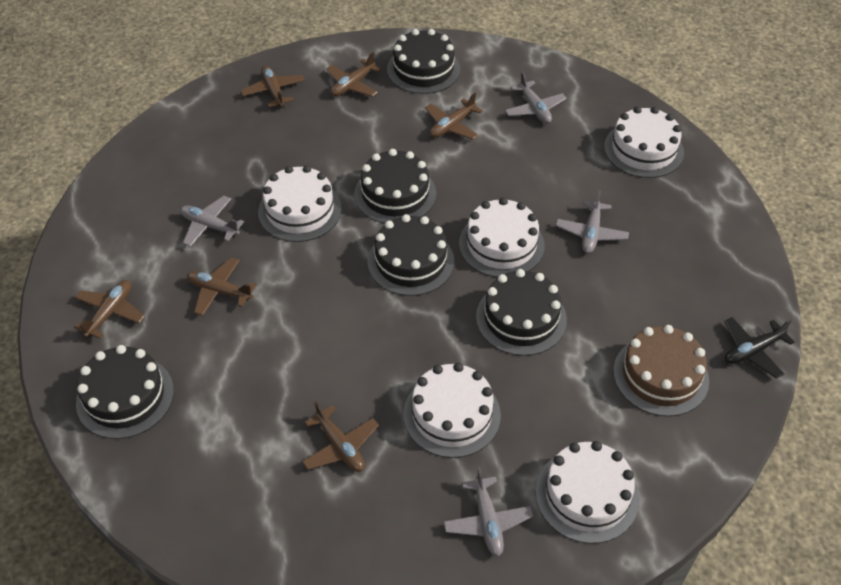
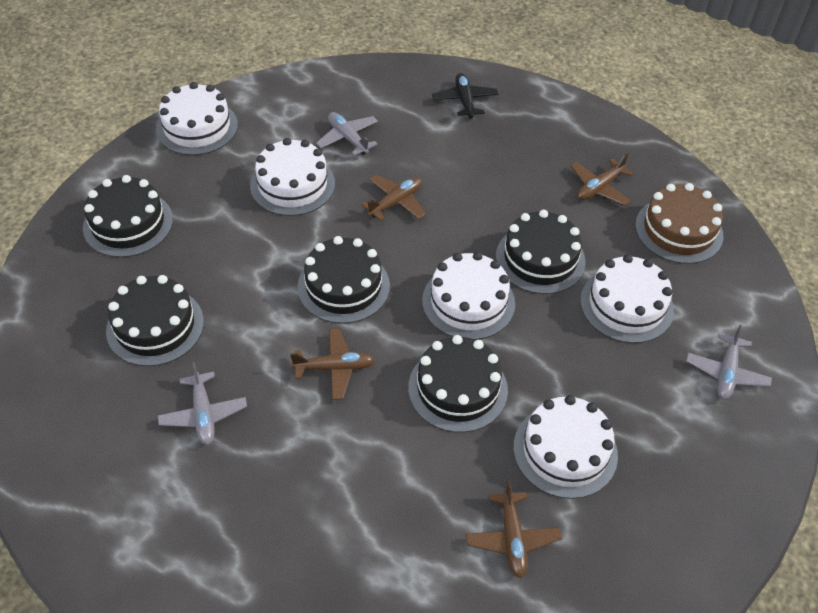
brown plane: [74,280,145,339] [187,257,257,316] [241,66,305,108] [302,402,379,472] [326,52,382,97] [425,93,483,140] = 6 -> [290,329,374,400] [361,175,426,221] [466,481,562,578] [570,153,634,205] = 4
grey plane: [180,196,244,247] [444,467,533,557] [505,72,567,124] [556,190,629,253] = 4 -> [158,362,247,445] [316,112,378,156] [686,324,772,399] = 3

